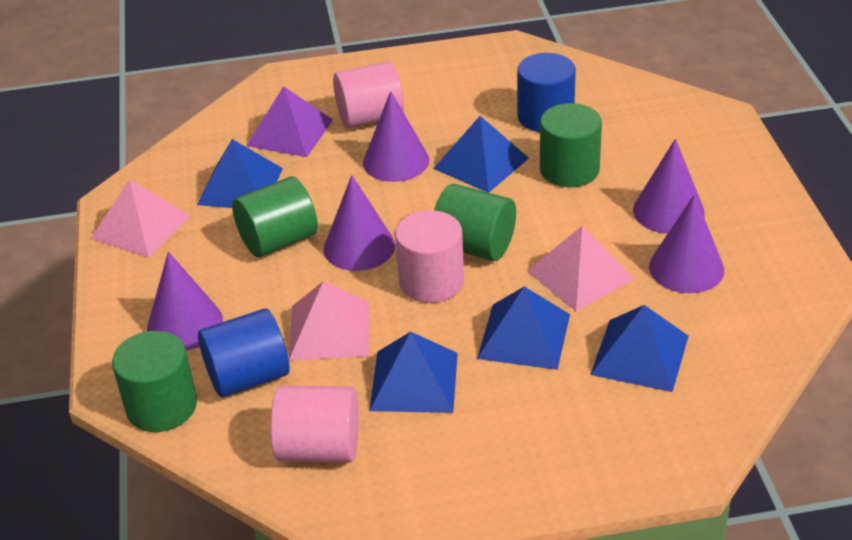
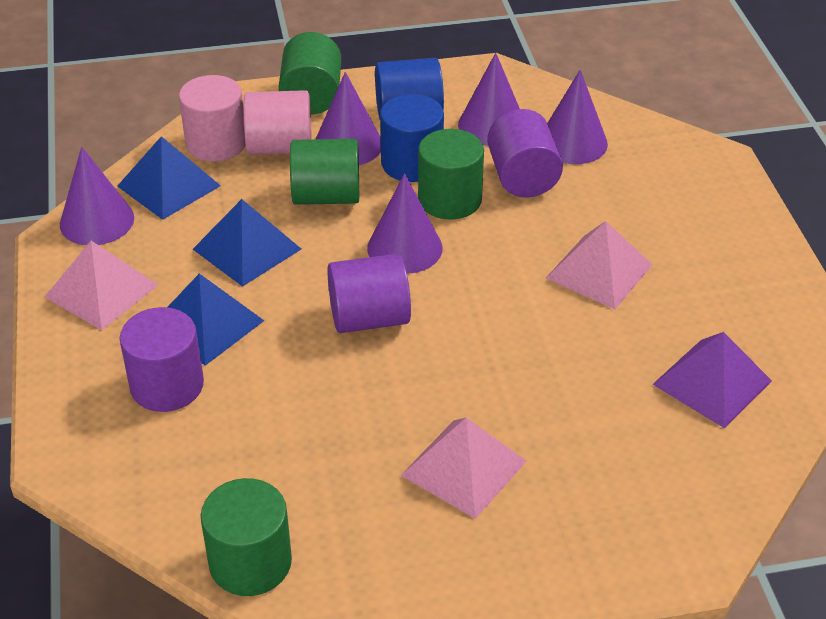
blue pyramid: [197,139,283,208] [369,332,458,413] [433,116,529,193] [477,286,570,370] [590,305,689,392] = 5 -> [117,136,221,220] [167,273,264,366] [193,199,301,287] = 3
pink cylinder: [271,386,359,463] [333,61,404,129] [395,210,464,303] = 3 -> [179,75,246,162] [244,90,312,155] = 2
purple cylinder: none = 0 -> [120,307,204,412] [327,254,411,333] [487,109,563,198] = 3

